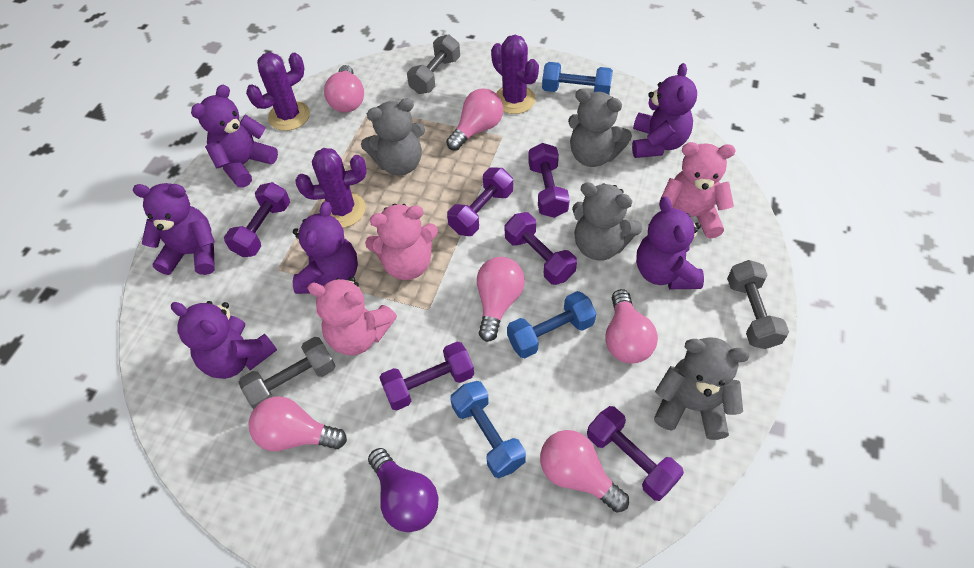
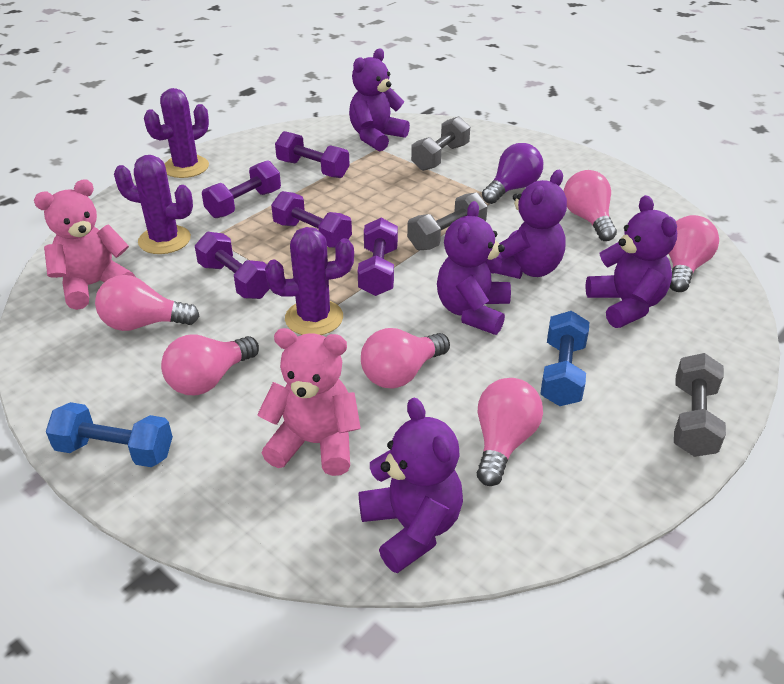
blue dumbbell: [450,381,526,478] [507,291,596,358] [542,62,613,95] = 3 -> [46,402,173,467] [540,311,589,406] = 2
grey teddy bear: [361,98,425,175] [568,89,632,167] [572,182,642,260] [654,337,750,440] = 4 -> none = 0
pink teddy bear: [307,277,397,356] [365,204,438,280] [662,142,735,238] = 3 -> [34,179,135,310] [257,328,361,476] = 2
purple dumbbell: [224,182,290,257] [379,342,474,410] [447,167,513,236] [504,212,577,285] [528,143,570,218] [587,406,684,501] = 6 -> [195,232,270,299] [202,160,281,218] [271,191,352,248] [275,131,350,178] [358,218,398,296] = 5
purple teddy bear: [132,183,215,275] [171,301,277,379] [191,85,278,188] [293,201,358,294] [632,63,697,158] [636,196,704,289] = 6 -> [349,49,410,151] [359,398,463,573] [437,201,511,335] [495,170,567,279] [585,195,677,328] = 5

